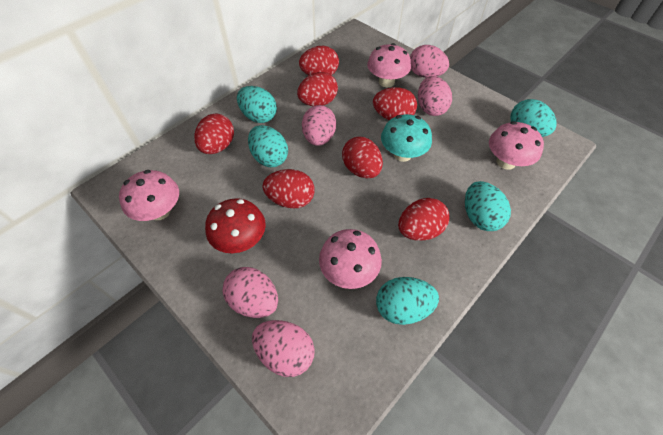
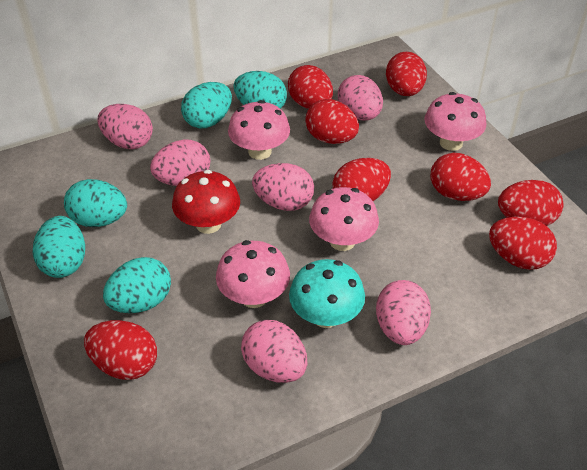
pink egg: [223,267,278,318] [252,320,315,377] [302,105,336,146] [410,45,449,78] [418,76,452,116] = 5 -> [97,104,153,149] [150,140,210,186] [241,320,307,383] [252,163,314,211] [338,75,383,121] [376,280,431,345] = 6
red egg: [194,114,234,154] [263,169,315,209] [297,72,338,106] [299,46,339,75] [342,137,383,178] [373,87,417,120] [398,198,449,241] = 7 -> [84,320,157,380] [288,65,333,109] [305,99,359,144] [332,158,391,201] [386,52,427,96] [430,153,491,201] [489,217,557,270] [498,180,564,226] = 8

